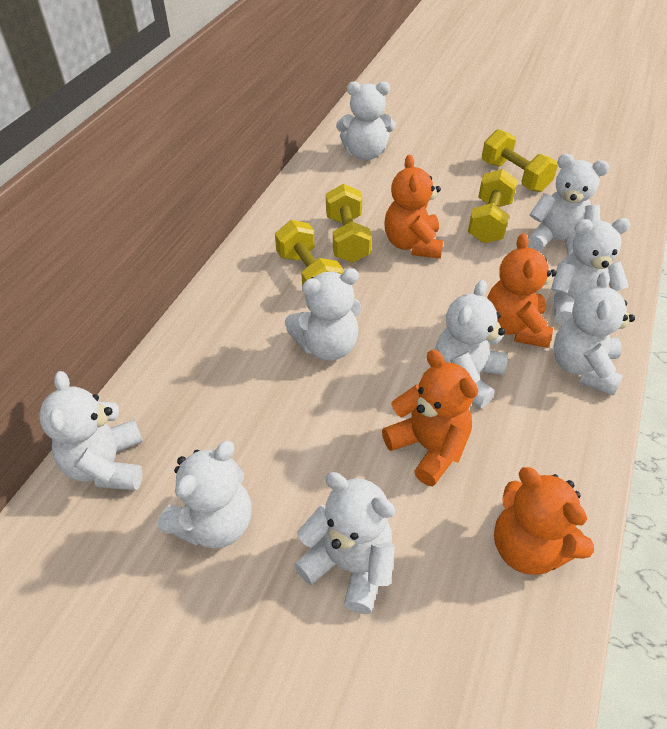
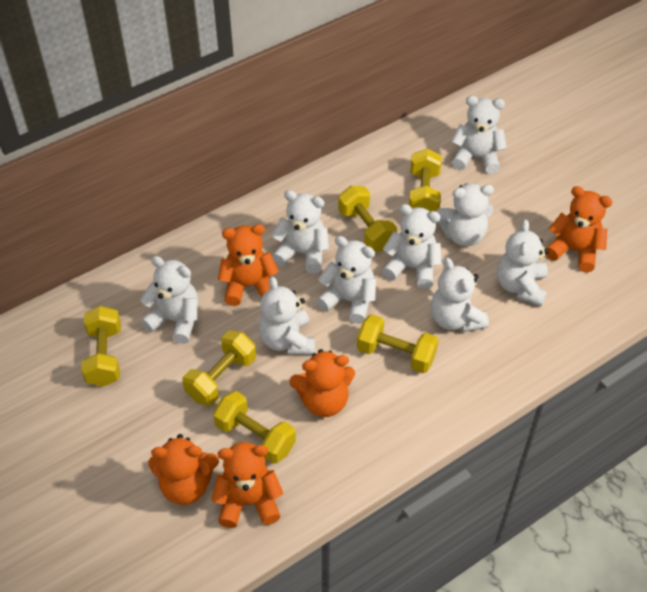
orange teddy bear: [382,349,478,486] [384,155,443,259] [487,233,557,348] [494,467,594,575] = 4 -> [148,434,219,505] [211,442,283,528] [218,224,279,306] [289,349,355,417] [546,186,613,273] = 5
yellow dumbbell: [275,220,343,285] [326,184,372,263] [468,169,518,243] [482,129,558,192] = 4 -> [81,306,121,387] [182,330,256,406] [213,391,296,464] [338,186,397,251] [357,314,439,373] [409,148,442,212] = 6

